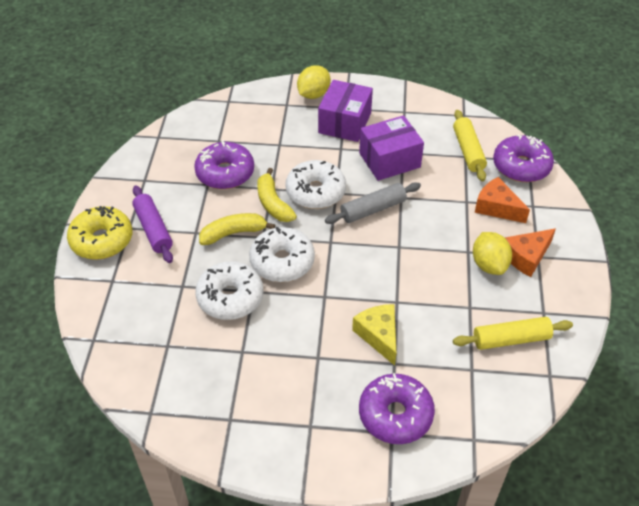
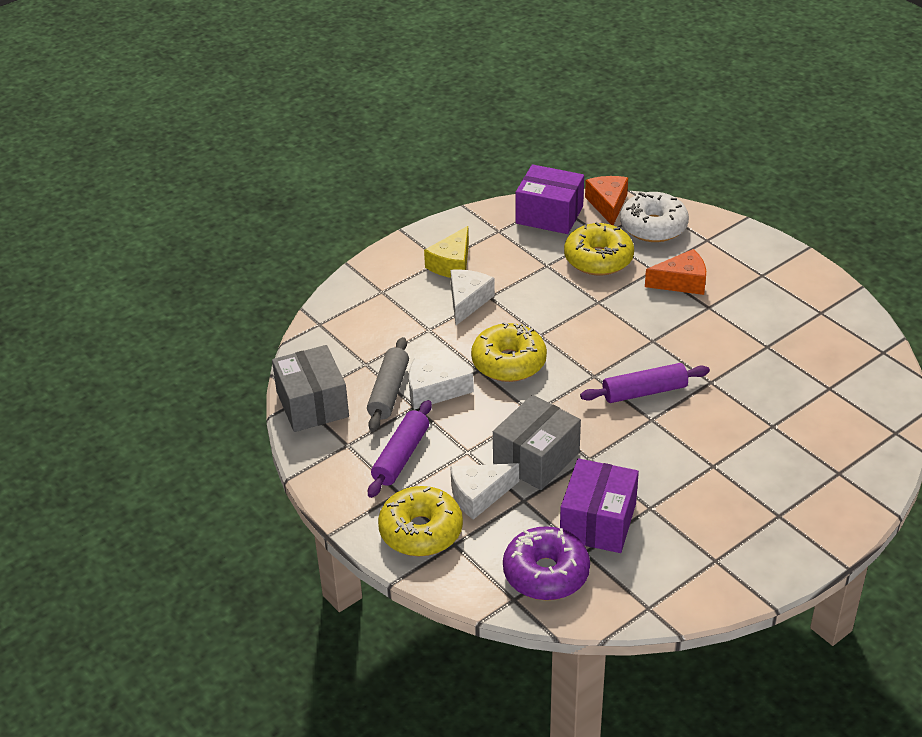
grey box: none = 0 -> [272,345,349,432] [493,395,581,490] = 2
purple donut: [194,140,254,189] [359,373,435,444] [493,134,554,182] = 3 -> [503,526,590,600] = 1
purple rolling pin: [132,186,173,263] = 1 -> [368,400,432,498] [580,363,710,403] = 2
white cheese: none = 0 -> [409,358,474,410] [450,269,495,325] [450,463,519,520] = 3
white donut: [195,261,264,320] [249,227,315,282] [285,160,346,209] = 3 -> [620,192,689,242] = 1
yellow banana: [199,213,275,245] [257,168,297,222] = 2 -> none = 0
yellow donut: [67,206,132,260] = 1 -> [378,486,463,556] [471,322,547,382] [564,222,634,275] = 3
yellow lemon: [297,65,331,99] [473,232,512,275] = 2 -> none = 0
yellow rolling pin: [453,110,487,181] [453,317,573,350] = 2 -> none = 0

